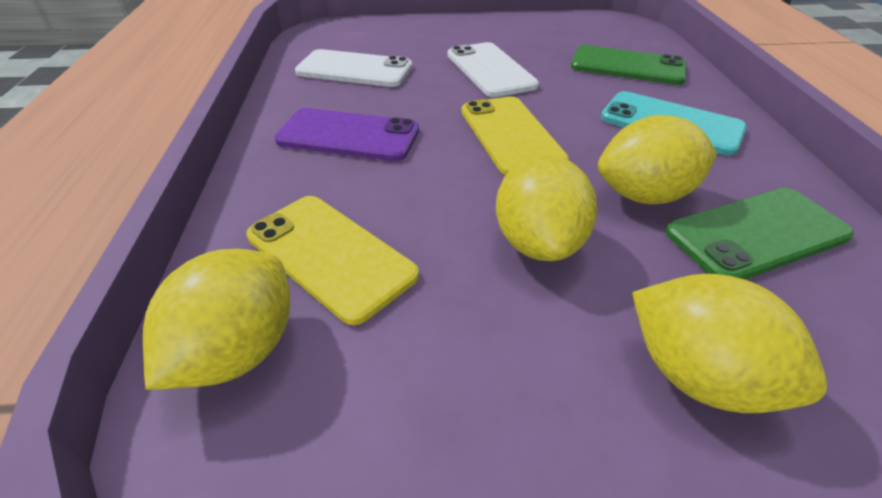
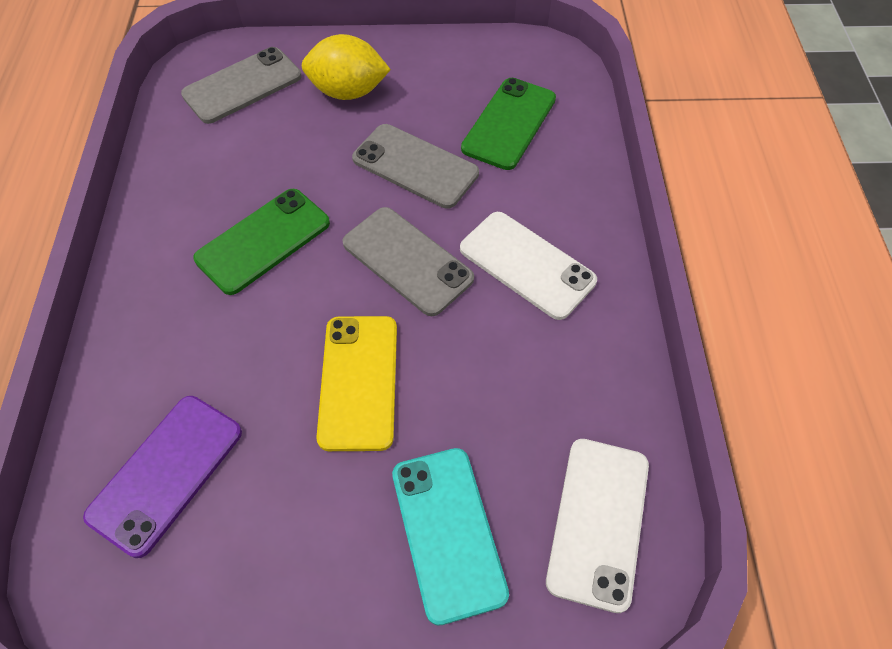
grey phone: none = 0 -> [181,47,302,124] [342,207,474,316] [352,124,479,209] = 3
yellow lemon: [143,249,290,390] [496,154,597,261] [598,115,717,204] [632,274,827,413] = 4 -> [302,34,391,100] = 1
yellow phone: [246,196,419,325] [461,96,569,175] = 2 -> [316,316,397,451] = 1

